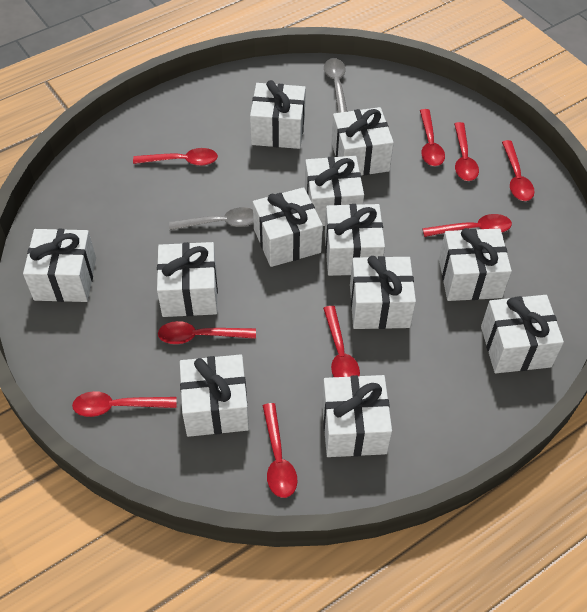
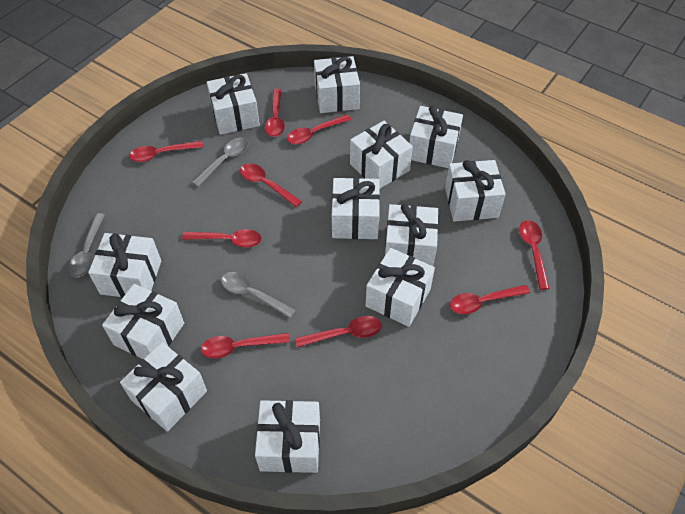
grey spoon: [169,207,254,230] [324,58,347,113] = 2 -> [69,213,105,277] [192,138,248,187] [221,272,296,318] = 3

